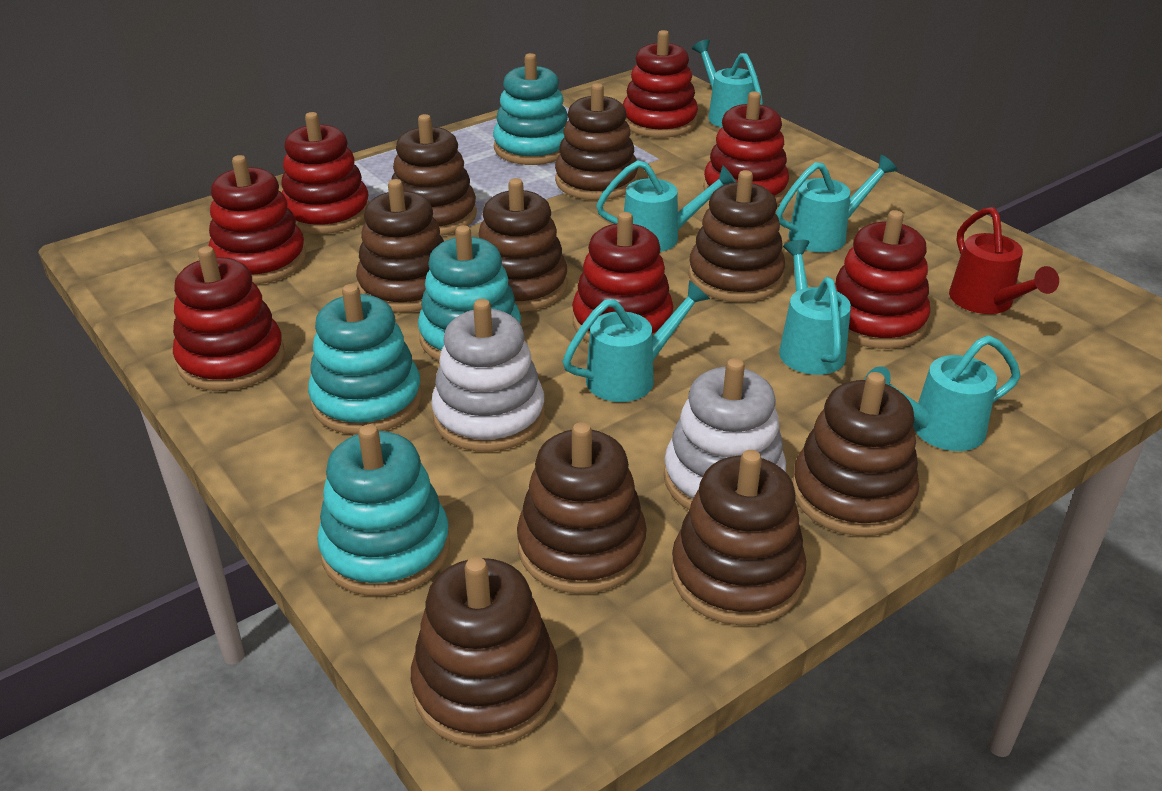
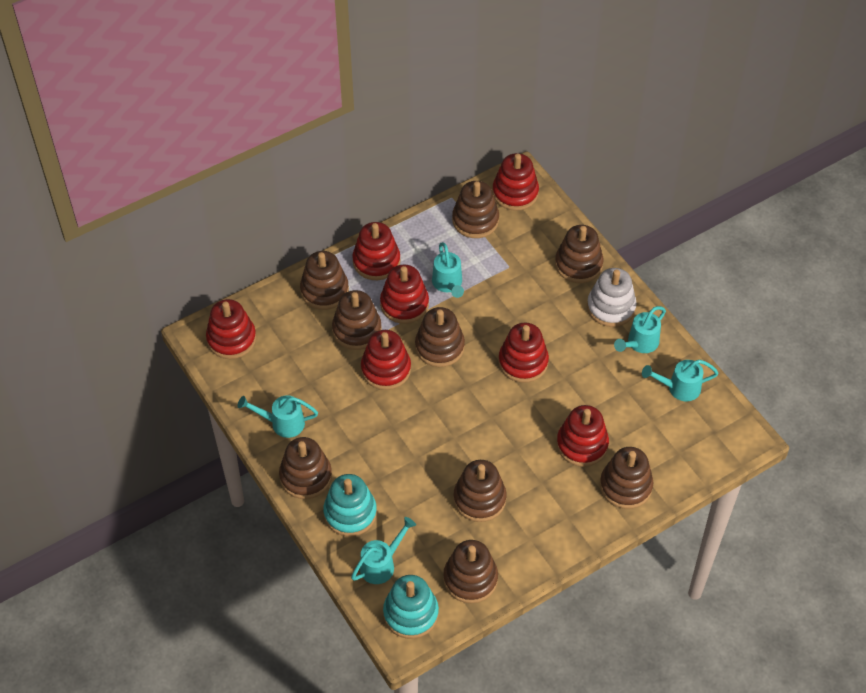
red watering can: [949,207,1059,314] = 1 -> none = 0
turquoise stacking toy: [308,284,422,435] [317,424,450,596] [418,225,521,361] [493,53,568,165] = 4 -> [323,474,377,537] [383,575,439,639] = 2
turquoise watering can: [563,281,710,402] [596,160,736,252] [692,39,763,128] [776,155,898,252] [779,240,851,375] [864,335,1020,451] = 6 -> [238,395,318,438] [351,517,416,584] [432,242,464,298] [614,306,666,353] [642,360,718,401] = 5
white stacking toy: [431,299,545,452] [664,358,786,510] = 2 -> [587,268,637,327] = 1

